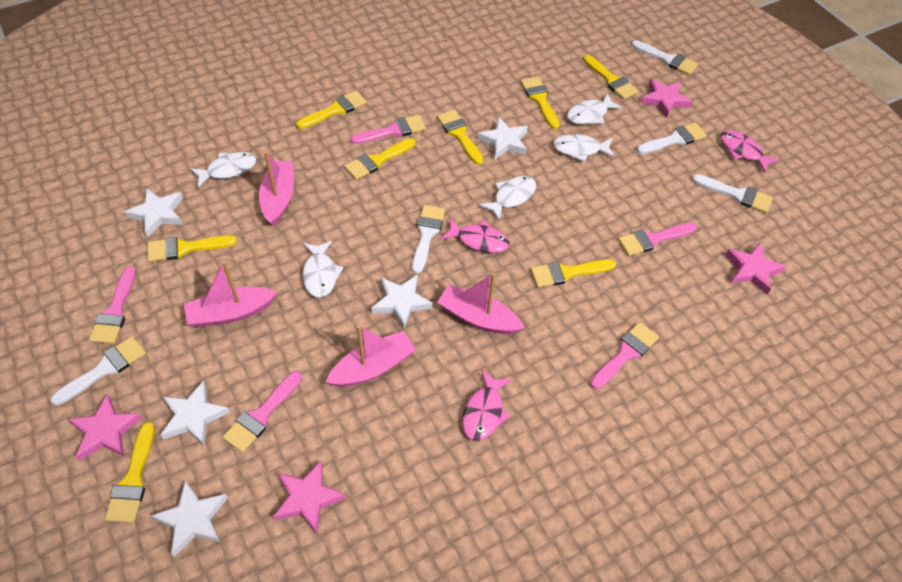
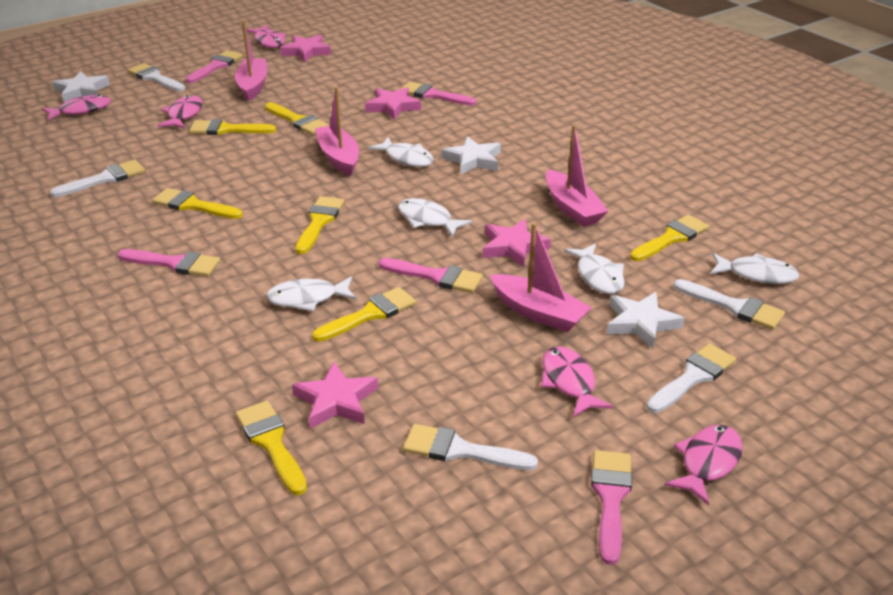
pink fish: [441,218,510,253] [462,370,512,441] [721,130,780,173] = 3 -> [41,94,111,121] [157,95,203,129] [246,25,286,48] [541,347,613,417] [665,425,743,506] = 5
white star: [124,189,183,237] [151,481,228,557] [160,381,230,446] [371,275,433,329] [477,117,528,159] = 5 -> [52,71,110,102] [442,136,501,174] [607,292,685,349] = 3
yellow brush: [105,422,155,523] [148,235,237,262] [296,91,367,129] [345,138,416,180] [437,110,484,165] [521,76,560,129] [531,259,616,288] [583,54,638,100] = 8 -> [152,188,243,219] [189,119,276,135] [236,401,307,495] [265,102,329,135] [295,196,344,254] [312,287,416,342] [630,215,709,261] = 7

